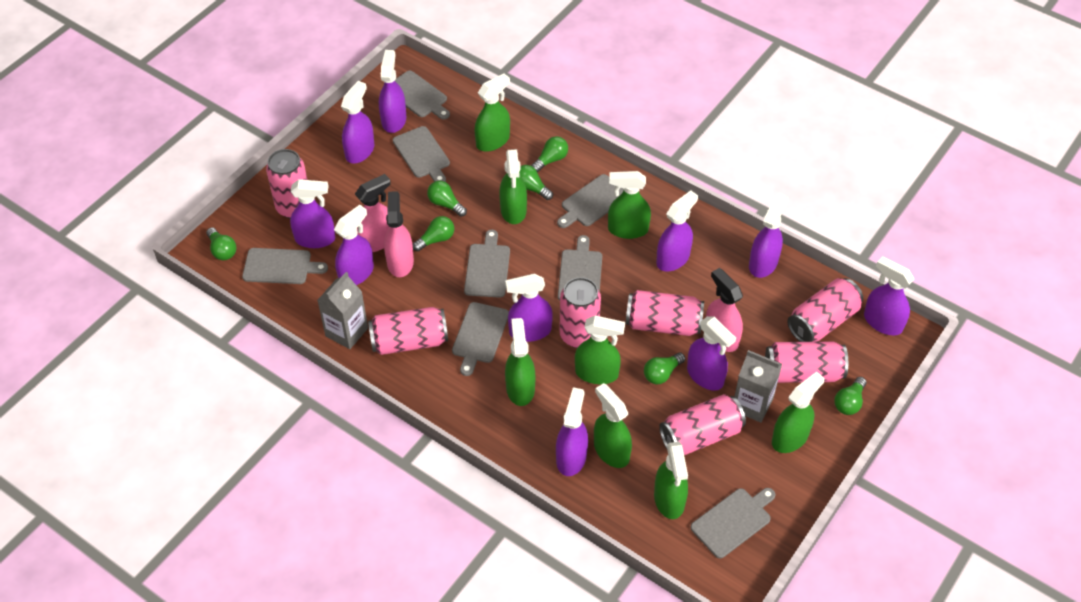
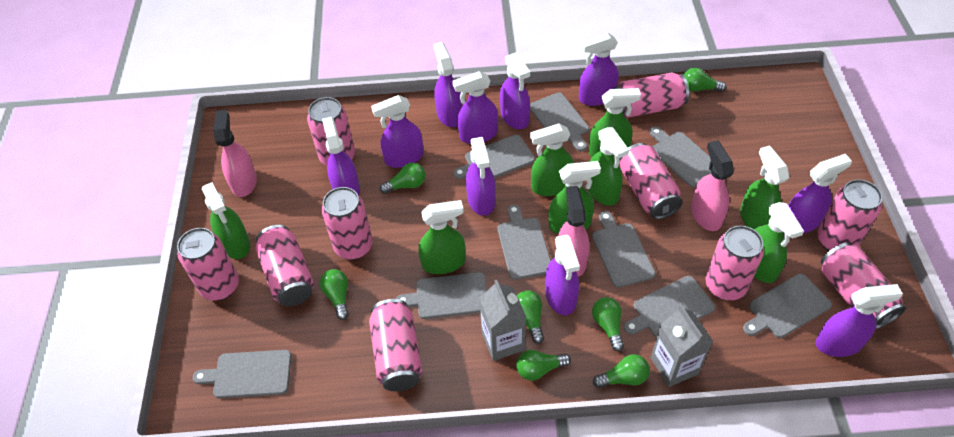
grey cutting board: [242,248,328,284] [393,126,450,182] [395,71,450,120] [452,302,509,376] [464,230,510,298] [557,174,624,228] [558,235,602,300] [690,488,775,558] = 8 -> [193,350,291,398] [396,272,487,319] [453,135,535,179] [498,204,551,280] [530,92,589,151] [592,211,655,288] [624,276,715,337] [650,126,711,187] [743,274,832,338] = 9
pink can: [266,149,307,218] [368,307,448,355] [559,277,601,348] [626,290,704,336] [659,394,746,455] [765,341,848,383] [788,278,863,342] = 7 -> [177,228,239,301] [256,225,314,306] [307,97,355,166] [322,187,373,260] [369,299,422,391] [614,73,689,118] [619,143,682,219] [705,225,764,301] [817,179,882,251] [821,243,906,329] = 10

